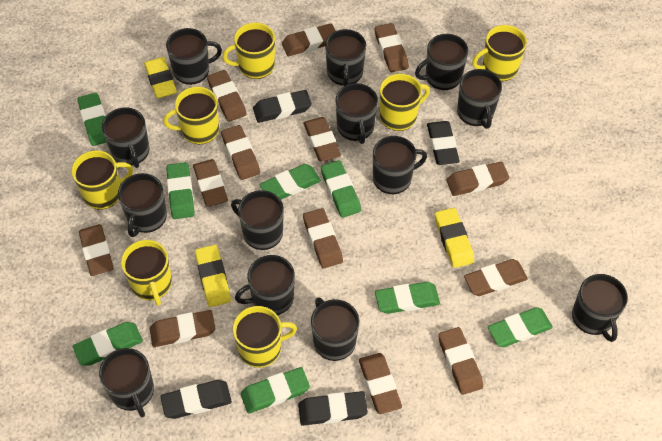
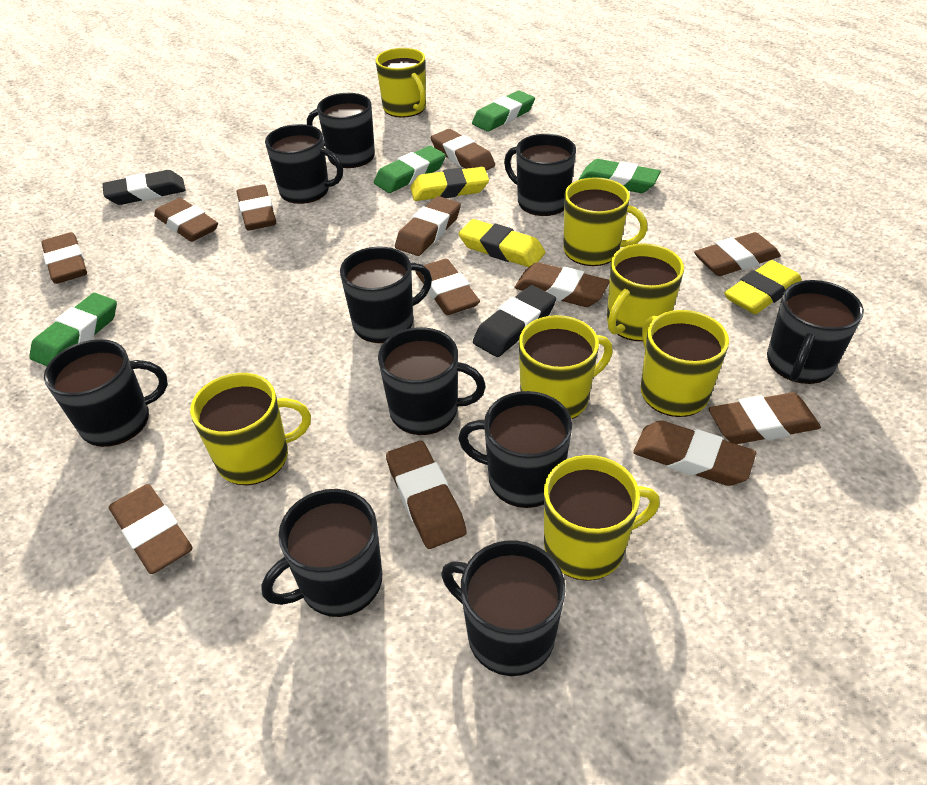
black eraser: [160,380,232,419] [253,90,312,123] [298,391,368,426] [427,121,460,165] = 4 -> [103,170,186,205] [473,285,556,357] = 2
black mug: [99,348,154,418] [102,107,150,168] [118,173,167,237] [166,28,222,85] [231,190,284,250] [235,255,295,315] [311,297,360,361] [325,29,366,87] [335,83,378,144] [373,136,427,194] [415,34,468,90] [457,69,502,129] [572,274,628,342] = 13 -> [44,339,168,447] [261,489,382,617] [265,124,343,204] [307,93,375,168] [340,247,432,343] [378,327,486,435] [441,541,566,676] [458,391,572,508] [504,134,576,216] [767,280,864,384] = 10
brown eraser: [79,224,114,276] [150,310,215,347] [193,159,228,207] [207,70,247,122] [221,125,260,180] [282,23,336,56] [303,117,341,162] [303,208,343,268] [359,353,402,414] [375,23,409,72] [438,327,483,395] [446,162,509,196] [464,259,528,296] = 13 -> [41,232,87,284] [109,484,193,574] [154,198,218,242] [237,184,276,231] [386,441,467,549] [395,196,461,256] [416,259,480,315] [431,129,495,171] [514,262,610,307] [633,420,756,486] [694,232,781,276] [708,392,821,444] = 12
green eraser: [73,322,143,366] [77,93,106,146] [166,162,195,219] [241,367,310,414] [260,164,321,199] [321,160,361,218] [375,282,440,314] [488,307,553,347] = 8 -> [29,293,117,366] [374,146,446,193] [472,91,535,132] [578,159,661,193] = 4

